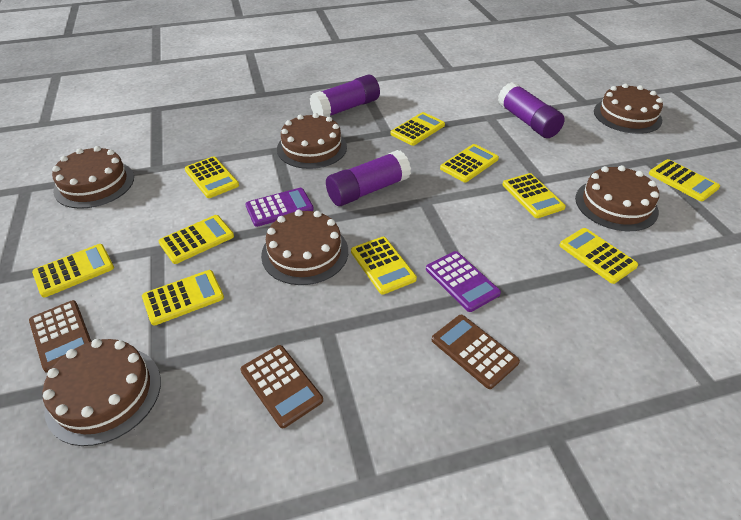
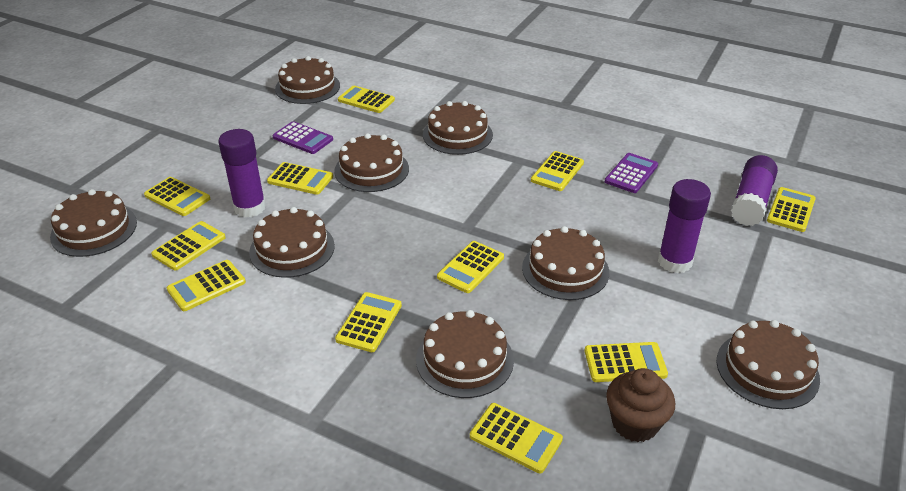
brown cake: [43,339,161,446] [52,146,134,209] [261,210,348,285] [277,113,347,169] [575,165,659,231] [594,83,663,134] = 6 -> [50,189,137,257] [249,207,335,278] [275,56,340,104] [334,133,409,192] [416,310,514,398] [423,101,493,155] [522,226,609,300] [716,320,820,409] = 8
brown calculator: [29,300,92,373] [240,345,323,428] [432,315,520,389] = 3 -> none = 0
brown cupcake: none = 0 -> [606,368,675,442] = 1
yellow calculator: [32,244,114,298] [142,270,224,326] [159,215,234,264] [185,156,239,198] [351,237,417,295] [390,112,445,146] [440,144,499,182] [503,173,566,218] [559,228,638,284] [649,159,720,201] = 10 -> [144,177,210,216] [151,221,226,271] [167,260,246,311] [267,162,333,195] [335,292,402,352] [338,86,395,113] [437,241,504,293] [470,403,563,473] [531,151,584,191] [585,342,668,382] [767,187,816,232] = 11

